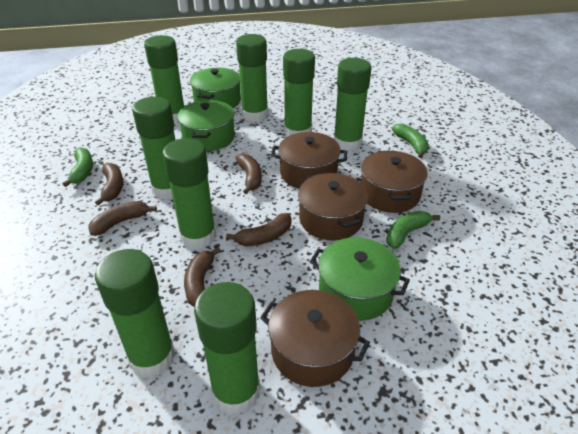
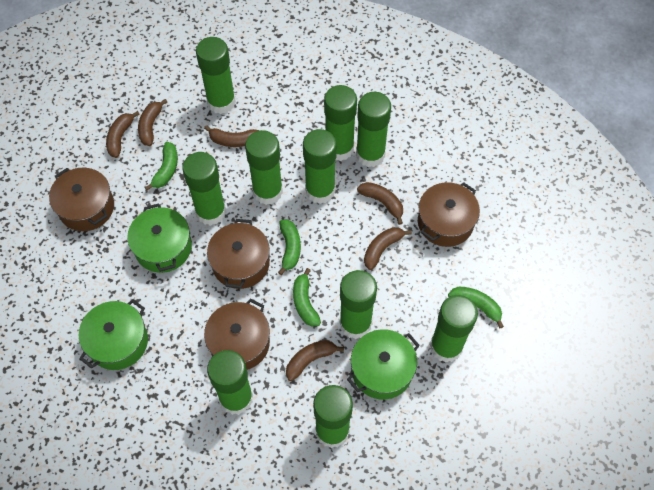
brown banana: [88,201,157,236] [95,163,123,205] [184,247,221,307] [226,213,292,246] [236,153,262,194] = 5 -> [106,111,140,158] [138,99,167,146] [204,125,259,147] [286,340,344,381] [357,182,403,225] [364,227,412,270] = 6
green banana: [63,147,93,187] [386,211,440,249] [392,124,429,158] = 3 -> [145,142,178,190] [278,219,301,275] [293,268,321,327] [448,287,504,328] = 4
green glue stick: [95,249,176,378] [132,97,175,200] [144,35,184,123] [163,138,217,250] [194,282,260,415] [236,34,268,122] [283,49,315,137] [334,58,372,152] = 8 -> [182,152,226,226] [196,37,236,114] [207,350,253,415] [245,130,283,205] [303,129,337,204] [313,385,353,448] [324,85,357,161] [339,270,377,339] [356,92,391,167] [430,295,478,363] = 10

